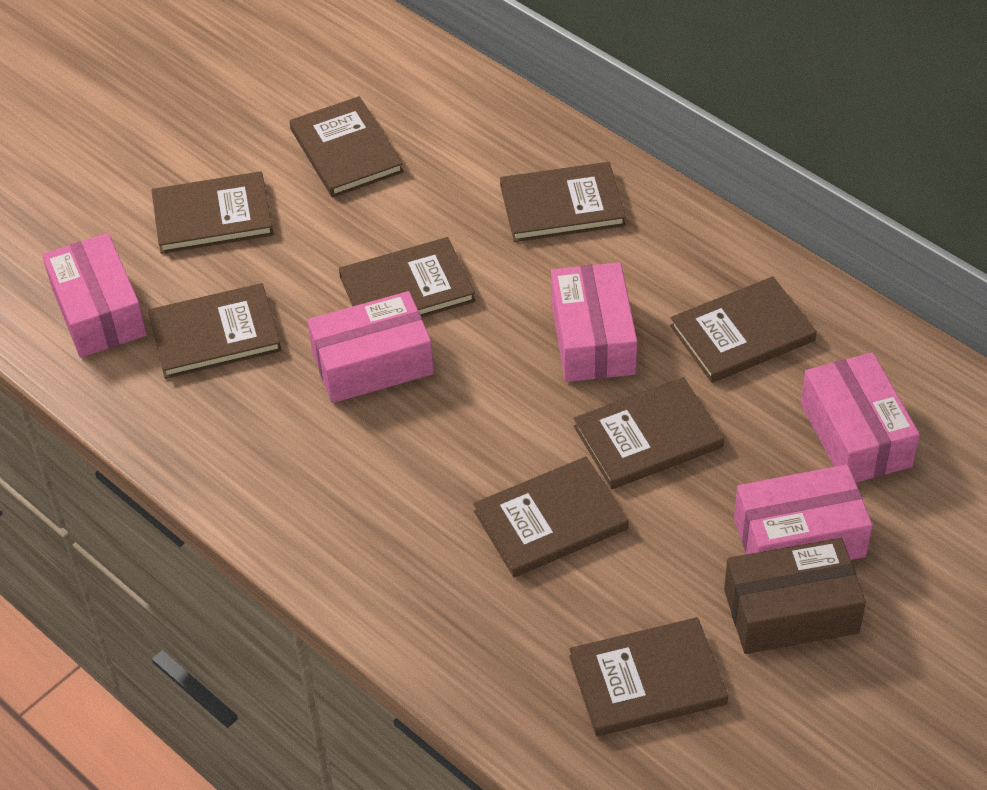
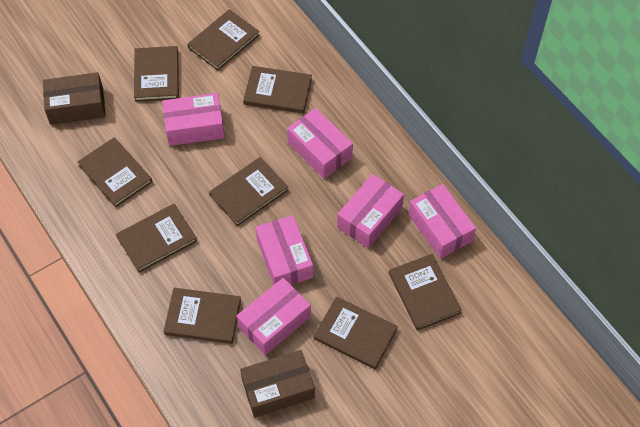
brown box: [724,538,866,654] = 1 -> [43,72,106,125] [240,350,315,418] = 2
pink box: [42,233,147,358] [307,291,434,403] [551,262,637,382] [734,464,873,560] [801,352,920,483] = 5 -> [162,93,225,146] [237,278,311,355] [256,215,313,285] [287,108,353,179] [337,174,404,248] [408,184,476,259] = 6

